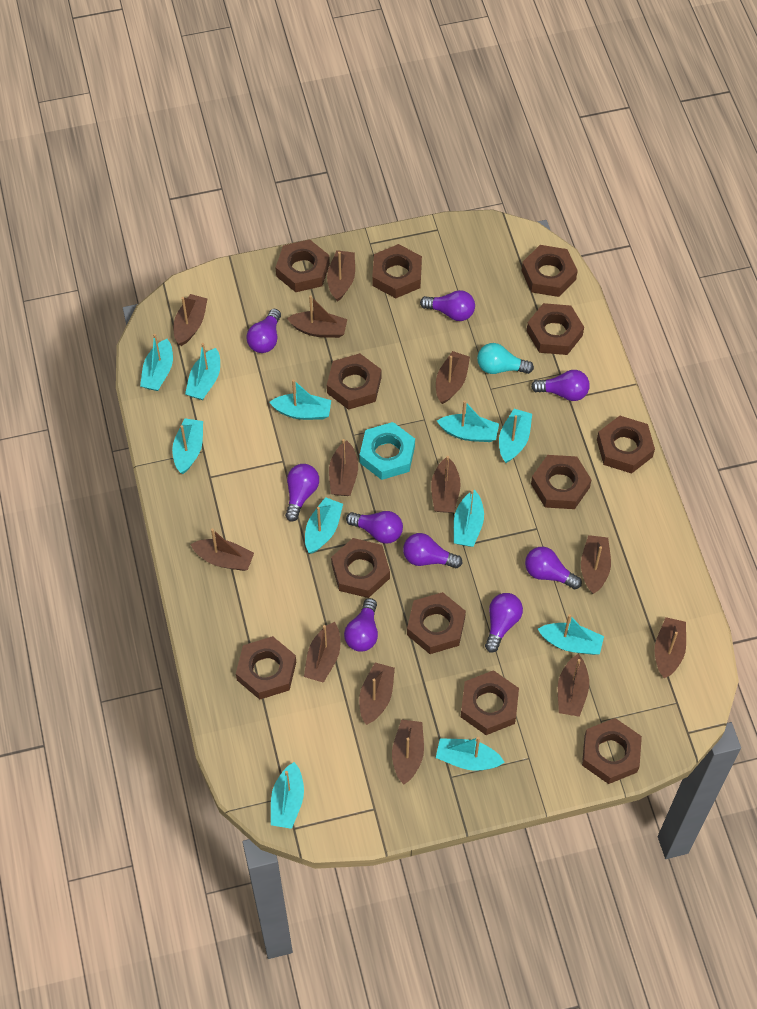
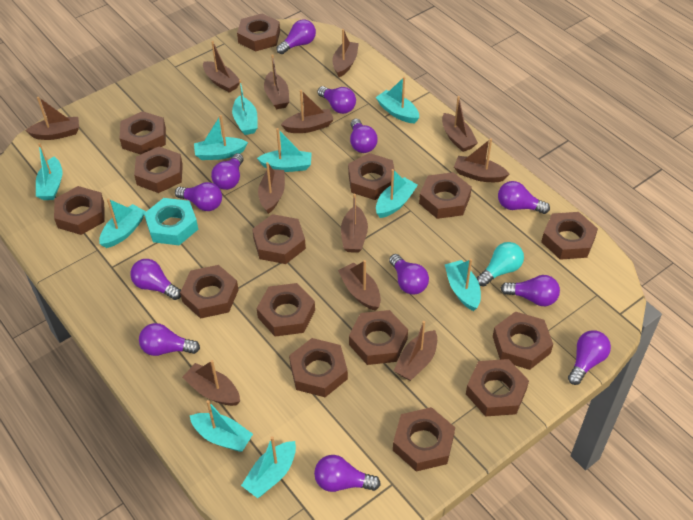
brown boat: [173,294,207,346] [191,528,254,571] [287,296,347,338] [304,622,340,683] [327,250,355,302] [329,439,358,496] [359,663,395,725] [392,720,424,785] [431,456,461,513] [436,351,470,404] [558,654,589,717] [581,535,611,594] [655,617,686,678] = 13 -> [25,97,79,140] [182,360,240,406] [203,41,239,93] [258,162,285,214] [264,54,289,109] [281,90,334,133] [333,29,359,77] [338,260,381,311] [341,194,368,253] [394,321,437,381] [442,96,478,152] [454,138,509,182] = 12
brown nut: [236,636,296,700] [275,239,330,292] [327,353,381,410] [331,538,390,598] [372,244,422,298] [407,592,466,654] [461,670,519,735] [522,245,578,297] [527,303,584,355] [531,455,592,509] [582,718,642,784] [597,416,655,474] = 12 -> [54,186,105,235] [120,111,166,155] [134,147,183,193] [180,265,238,319] [237,13,280,52] [252,214,306,264] [256,283,315,337] [289,338,348,397] [348,153,395,200] [349,310,408,365] [393,407,455,472] [419,172,472,219] [466,359,529,417] [493,312,553,370] [541,212,598,260] = 15
purple light bulb: [246,309,281,353] [285,464,319,522] [344,598,378,651] [346,511,403,544] [403,533,462,568] [420,290,475,321] [485,593,523,652] [525,547,582,589] [531,370,590,401] = 9 -> [130,259,181,300] [139,323,200,356] [175,182,222,211] [211,153,244,190] [277,20,316,54] [314,455,381,492] [317,86,356,114] [350,119,378,153] [389,254,429,295] [498,181,550,214] [501,275,560,306] [568,330,611,385] = 12
turquoise boat: [140,334,173,391] [172,418,203,474] [185,343,220,400] [269,379,331,420] [271,762,304,829] [305,497,343,554] [436,737,504,771] [437,400,499,442] [454,490,484,547] [499,409,532,463] [538,614,604,655] = 11 -> [36,143,63,200] [99,198,146,248] [190,400,253,452] [194,115,248,160] [232,79,258,135] [241,436,296,498] [257,128,312,172] [375,77,419,123] [376,169,418,218] [445,259,481,311] = 10

